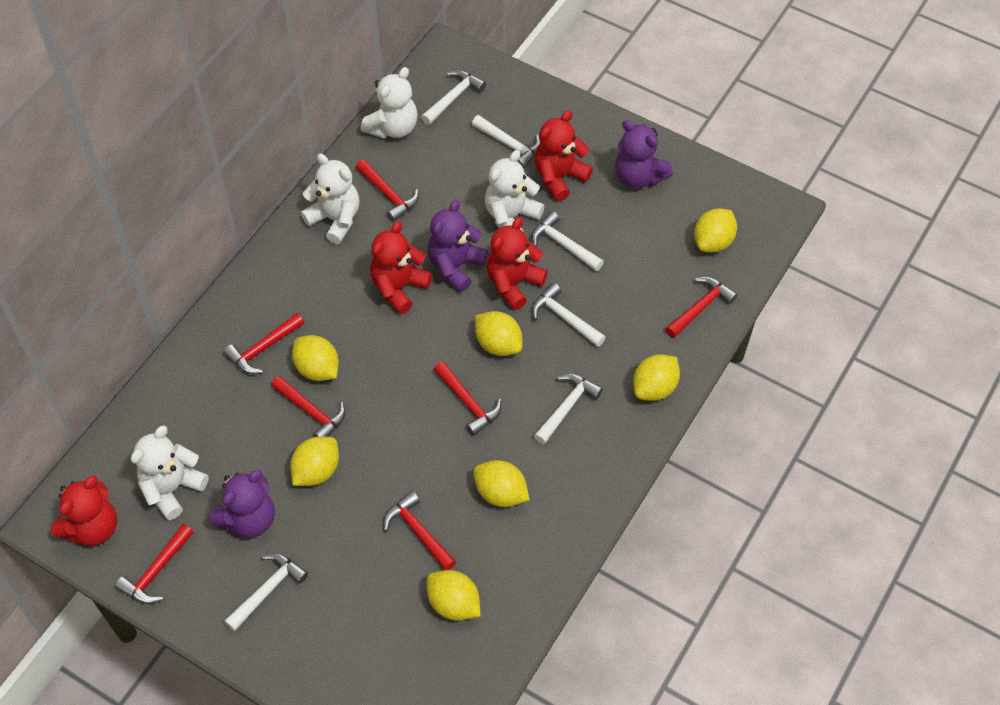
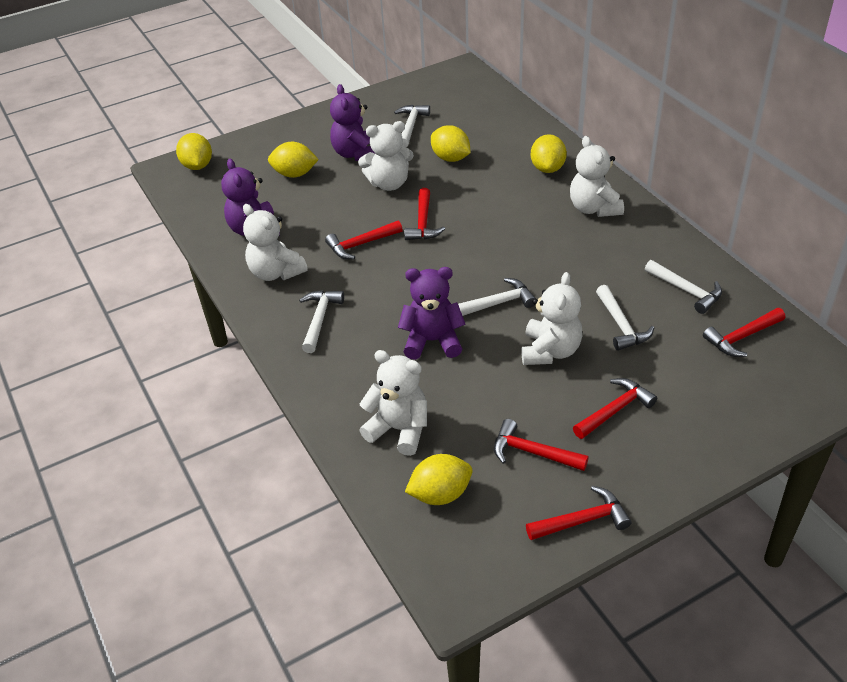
red hammer: [115,524,194,604] [223,313,304,374] [271,376,345,437] [355,159,419,222] [383,491,456,570] [434,362,502,436] [665,277,738,338] = 7 -> [325,220,403,259] [404,188,445,240] [494,419,589,471] [526,486,631,540] [573,378,657,439] [703,308,785,357] = 6
red teddy bear: [51,475,117,546] [370,221,432,314] [487,217,548,310] [534,111,593,201] = 4 -> none = 0
white hammer: [224,553,308,631] [421,70,486,125] [472,115,540,169] [531,211,604,271] [532,283,606,347] [534,374,603,444] = 6 -> [299,290,344,353] [394,105,430,147] [458,278,536,316] [596,285,654,351] [645,260,722,314] = 5
white teddy bear: [131,426,209,520] [301,154,359,244] [361,67,418,139] [485,150,545,232] = 4 -> [243,204,308,281] [358,121,414,191] [359,350,427,456] [522,272,582,365] [570,136,624,217] = 5
yellow lemon: [290,437,339,486] [292,335,339,381] [427,570,480,620] [473,460,529,507] [475,311,522,356] [633,354,680,401] [694,208,737,252] = 7 -> [176,133,212,170] [268,142,319,178] [405,454,472,505] [431,125,470,162] [531,134,567,173] = 5

